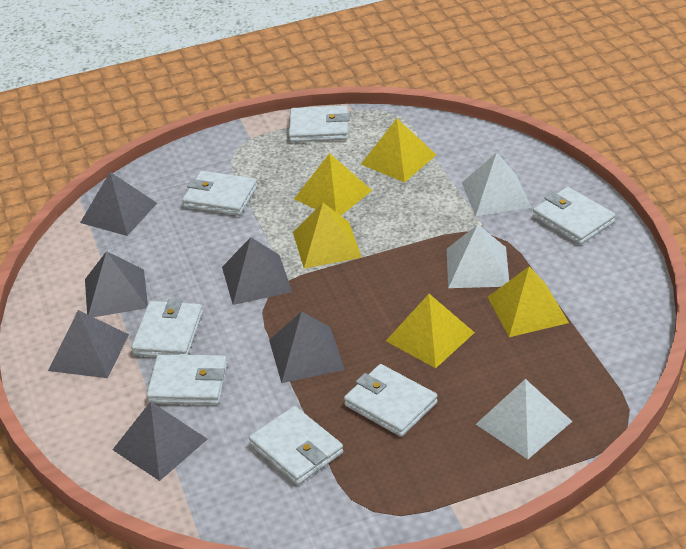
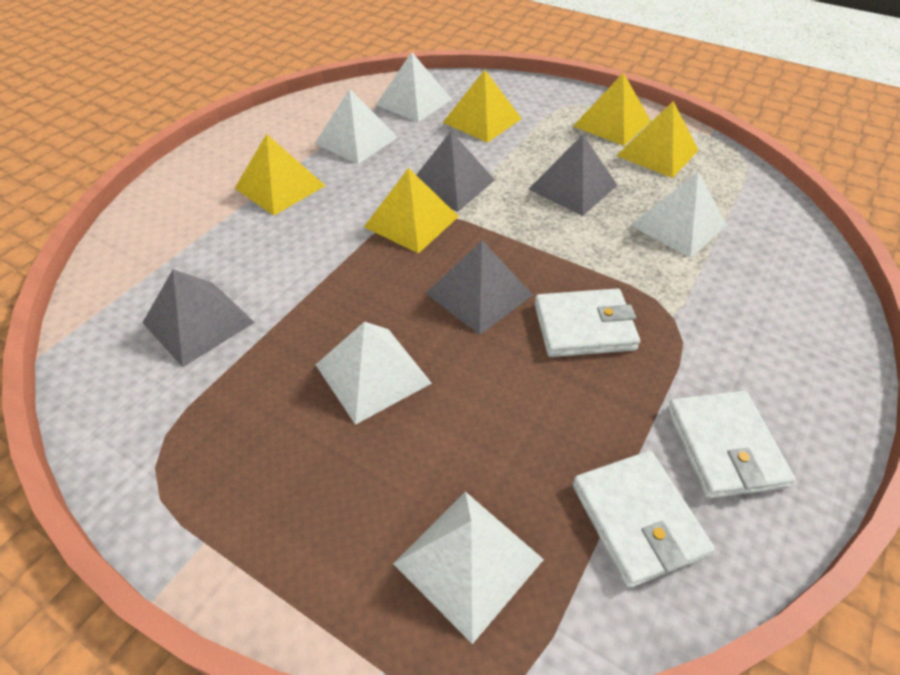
grey pyramid: [48,310,129,378] [80,172,157,236] [85,251,148,317] [112,401,207,481] [222,237,292,305] [269,312,345,383] = 6 -> [142,269,255,367] [417,131,495,212] [426,241,533,335] [528,135,618,216] = 4
white pyramid: [447,224,509,288] [462,153,531,216] [476,379,572,459] = 3 -> [315,89,398,164] [316,322,432,425] [376,52,452,122] [393,492,544,644] [631,172,727,258] = 5
white wallet: [131,299,203,357] [146,354,227,405] [182,171,257,216] [249,406,343,485] [289,105,349,142] [344,364,438,437] [533,187,615,245] = 7 -> [534,288,640,357] [572,451,715,588] [667,391,795,499] = 3

